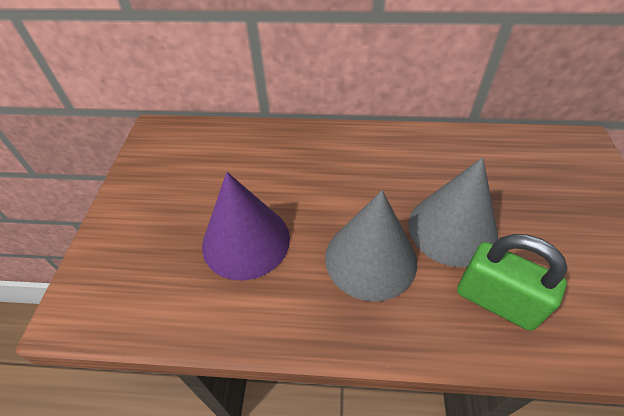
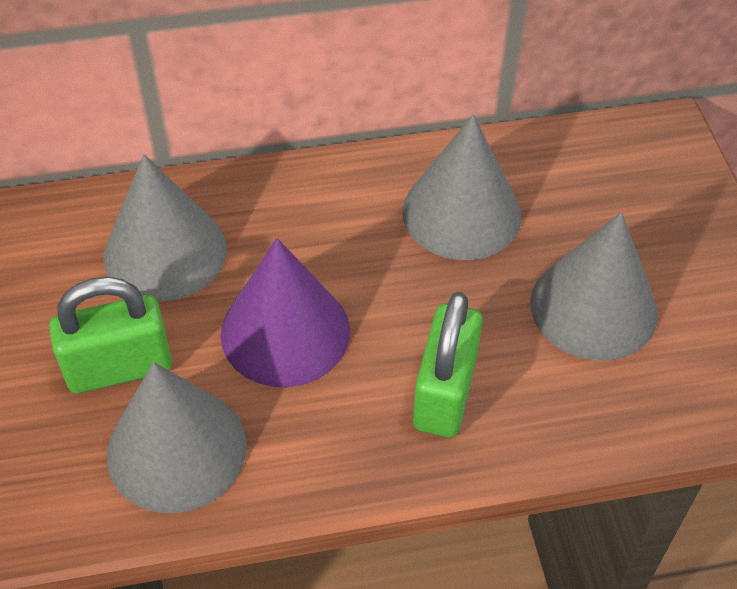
green padlock: [457,234,568,331] = 1 -> [49,277,172,394] [413,292,483,438] = 2
grey cone: [325,190,417,302] [408,157,498,267] = 2 -> [103,154,227,301] [107,362,247,513] [402,115,522,260] [530,212,658,361] = 4

